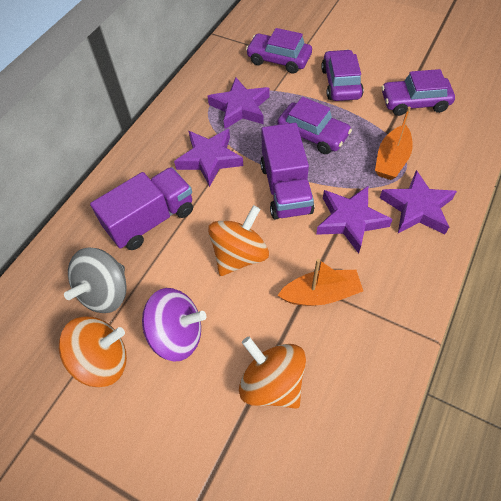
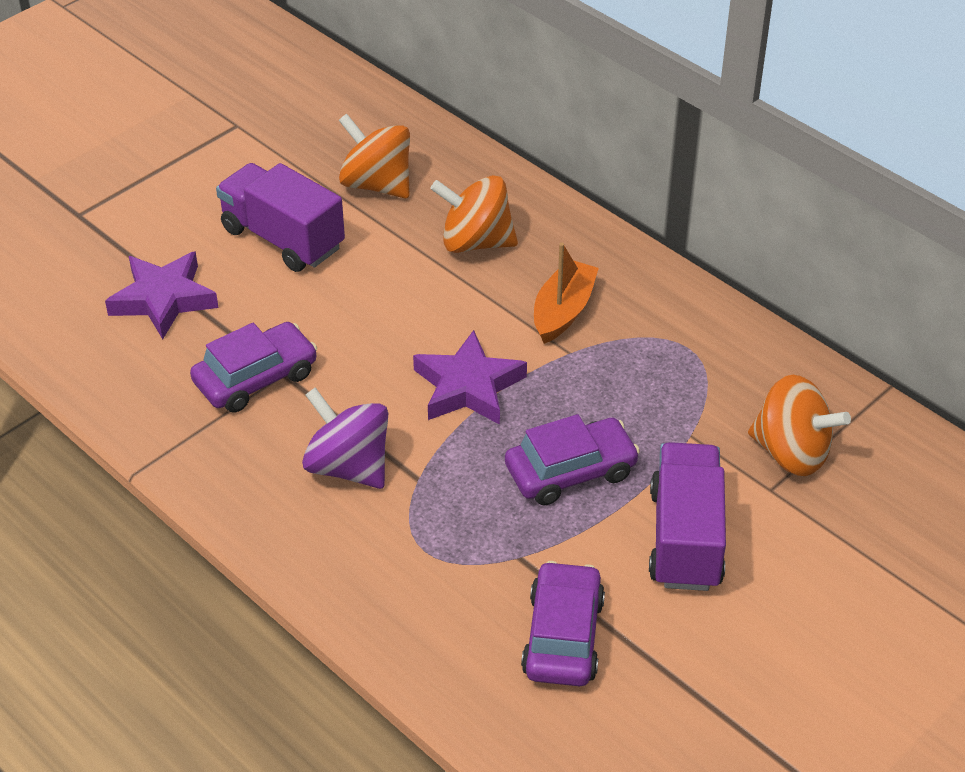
grey spinning top: [64,247,127,313] = 1 -> none = 0
orange boat: [277,259,363,306] [375,106,413,180] = 2 -> [534,243,599,344] = 1
purple car: [246,28,312,74] [277,97,352,154] [321,49,364,101] [382,69,455,116] = 4 -> [190,322,317,412] [505,414,640,506] [521,561,605,686] = 3
purple star: [174,129,243,187] [208,77,270,129] [316,186,393,254] [380,170,457,235] = 4 -> [105,251,219,339] [413,330,527,425] = 2

